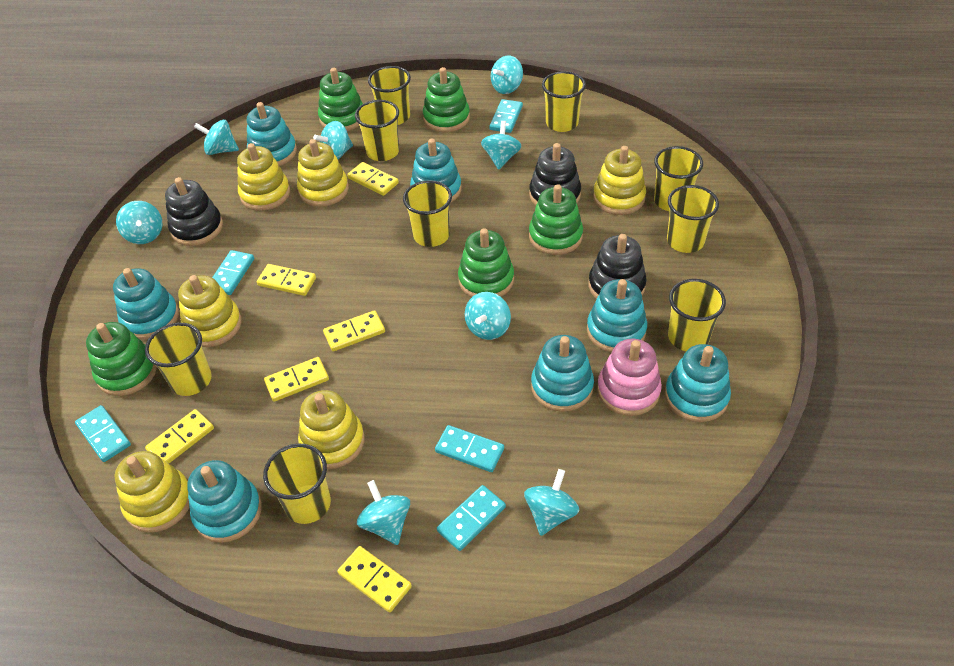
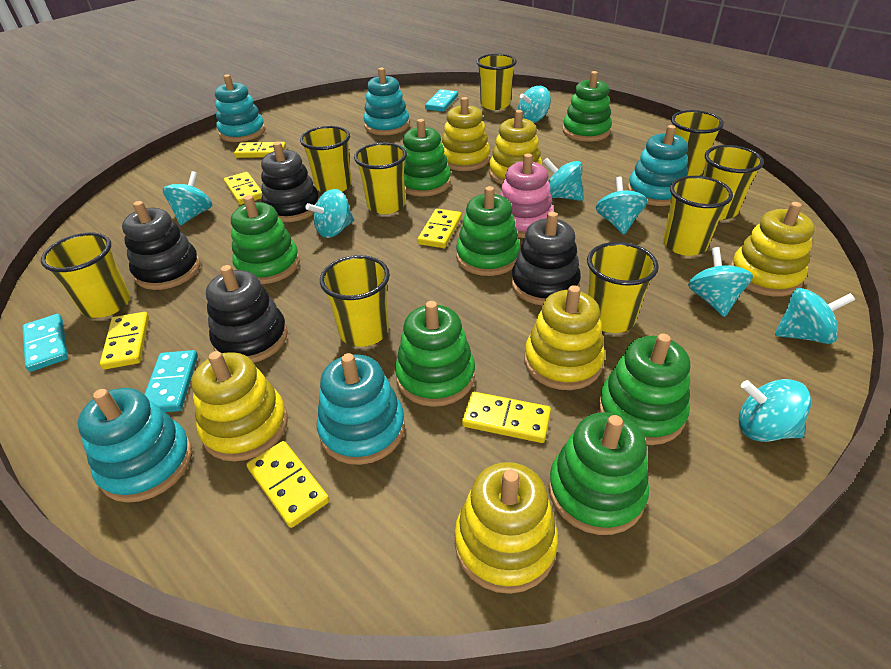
black stacking toy: [165,177,223,246] [529,143,581,206] [588,234,647,299] = 3 -> [122,201,200,290] [206,265,288,363] [261,142,319,222] [511,212,581,306] = 4
green stacking toy: [86,322,157,396] [318,68,363,131] [423,67,470,132] [458,228,514,297] [529,184,583,255] = 5 -> [231,195,300,284] [395,301,475,407] [402,119,451,196] [456,186,520,276] [548,412,649,535] [562,71,612,142] [598,334,690,445] = 7
turquoise domino: [75,405,131,462] [212,250,254,295] [435,425,504,472] [437,485,506,551] [489,99,523,133] = 5 -> [22,314,68,372] [144,350,198,412] [425,89,458,112] = 3
turquoise stacking toy: [113,268,179,340] [187,460,262,543] [247,102,297,166] [410,139,462,203] [531,335,594,412] [587,279,647,353] [665,344,731,422] = 7 -> [77,388,192,503] [215,74,265,142] [317,353,405,465] [363,68,410,135] [627,125,688,206] = 5

